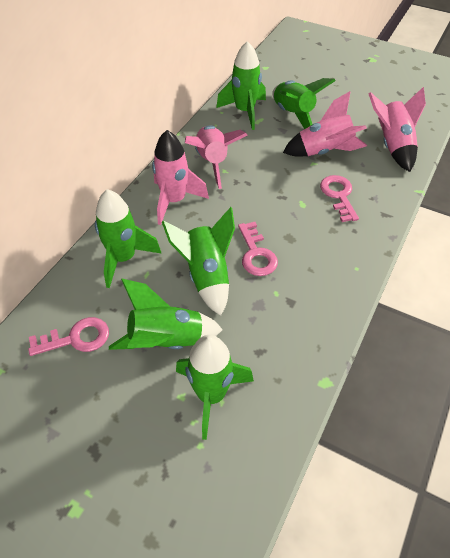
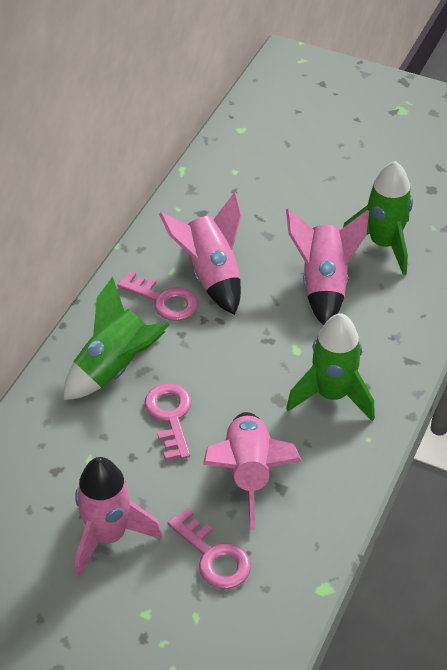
green rocket: [95,189,162,288] [109,279,223,350] [162,207,235,316] [176,335,254,440] [216,41,266,130] [272,78,336,129] = 6 -> [63,276,170,400] [286,313,375,421] [343,161,413,275] = 3

